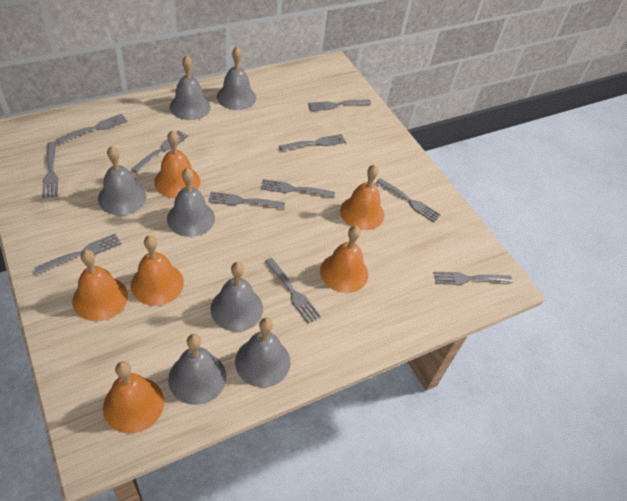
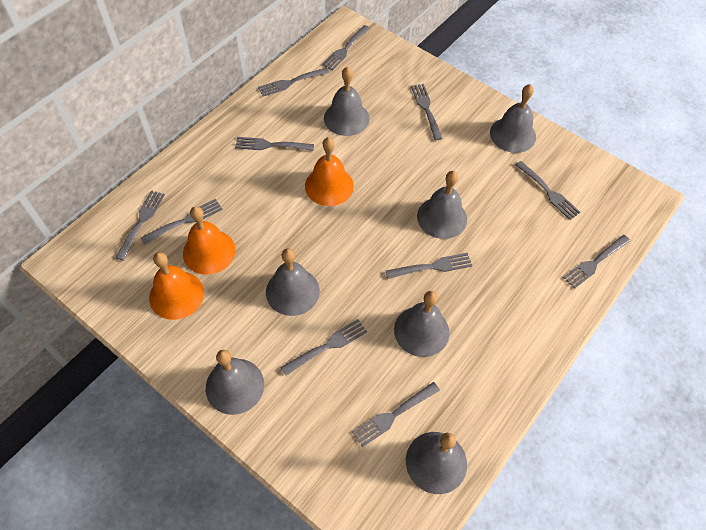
orange bell: [72,250,128,321] [103,361,164,433] [131,235,184,306] [154,130,200,198] [320,226,368,293] [340,165,384,230] = 6 -> [149,252,204,320] [183,206,235,275] [305,137,354,206] = 3

